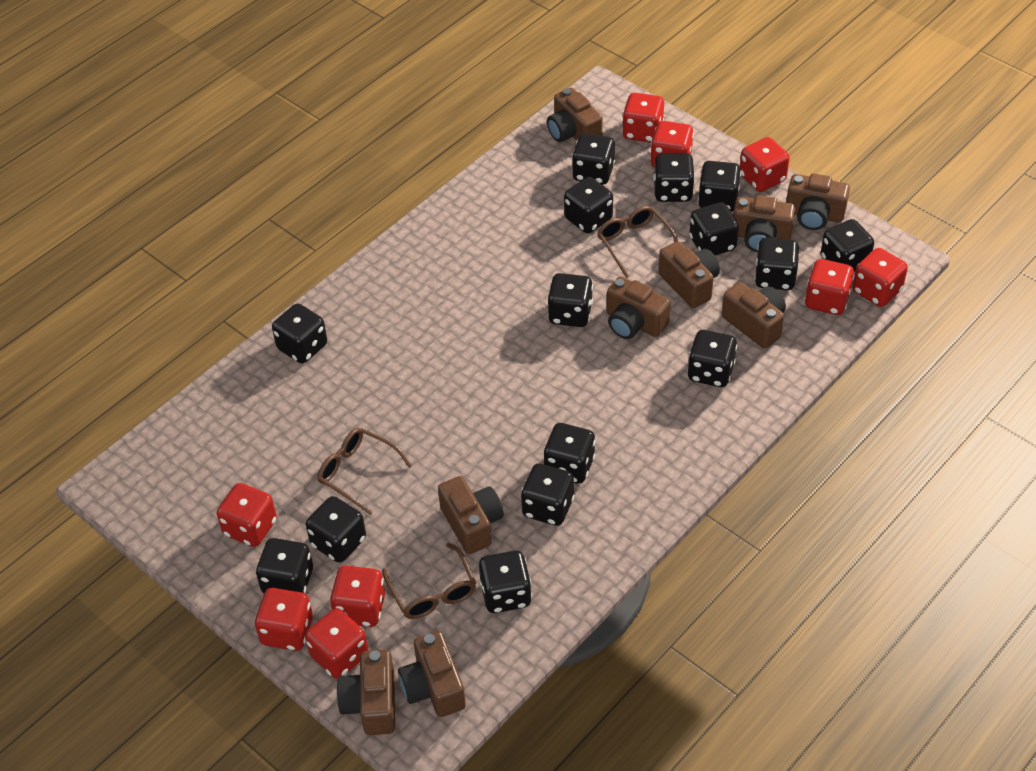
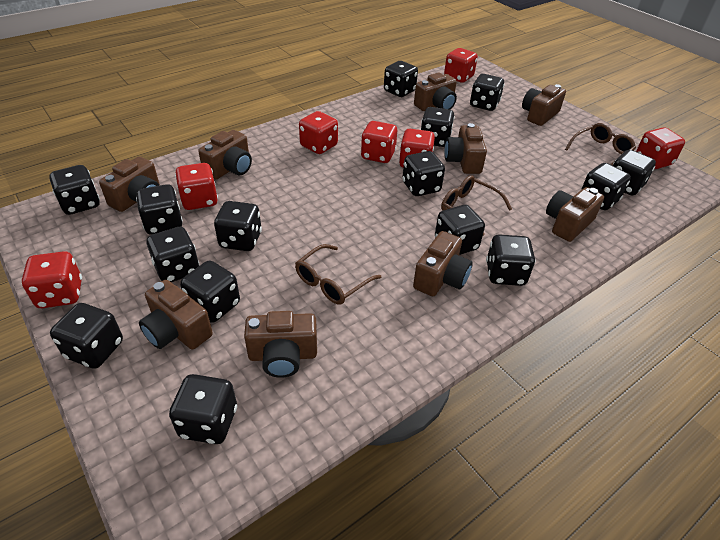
red dice: [216,483,277,547] [254,588,313,651] [305,608,369,679] [330,566,385,627] [622,93,664,143] [650,121,694,167] [740,137,790,192] [805,259,854,315] [853,248,908,307] = 9 -> [22,251,82,308] [175,163,218,210] [299,111,338,154] [361,121,397,163] [399,129,435,167] [444,48,478,83] [636,127,685,169] = 7

